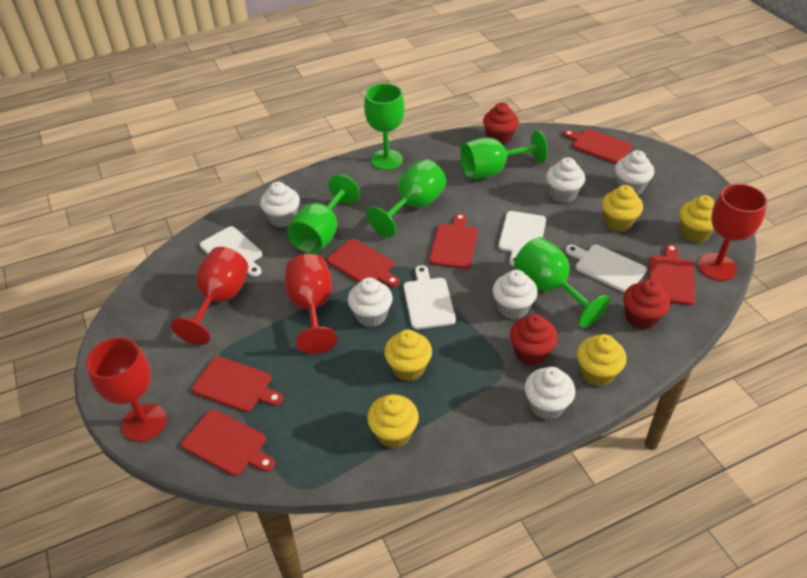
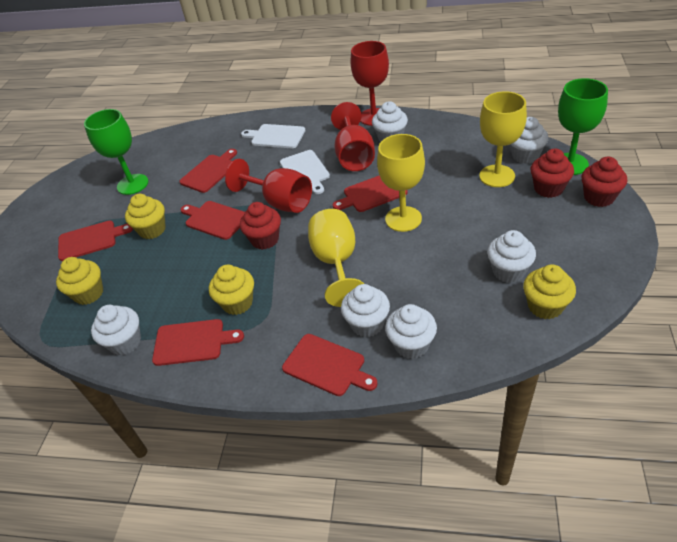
green goblet: [287,174,360,254] [364,83,405,170] [367,159,446,237] [460,130,548,179] [514,237,610,328] = 5 -> [84,109,148,195] [558,78,608,175] = 2
red goblet: [86,337,167,442] [171,247,248,345] [285,254,338,354] [698,184,767,281] = 4 -> [225,159,312,213] [331,102,375,171] [351,41,389,126] = 3
white cutting board: [200,226,262,277] [403,265,456,329] [498,211,546,266] [566,245,647,293] = 4 -> [241,124,306,148] [280,150,330,194] = 2
yellow cupcake: [367,394,419,448] [384,330,432,381] [577,334,627,386] [602,185,643,232] [679,195,715,243] = 5 -> [56,257,103,305] [125,194,166,239] [209,265,254,315] [523,264,576,319] = 4
yellow goblet: none = 0 -> [308,209,364,307] [377,134,425,232] [479,91,527,187] = 3

